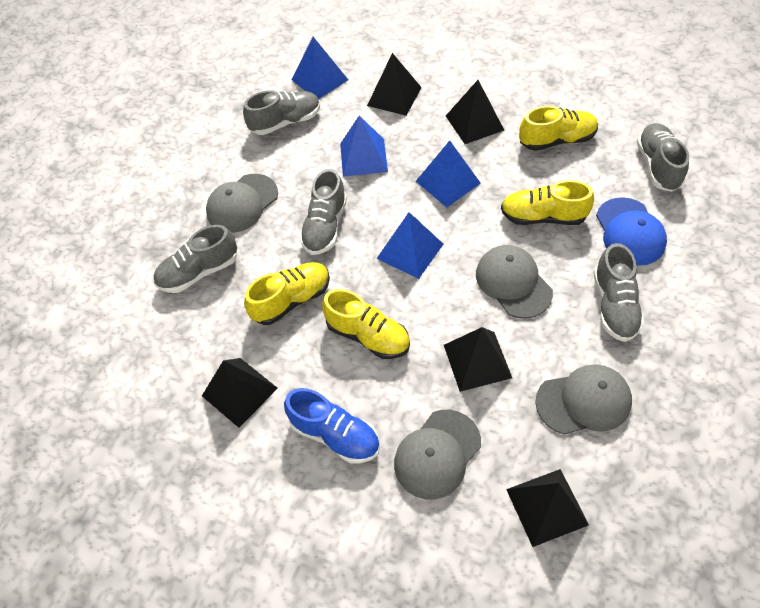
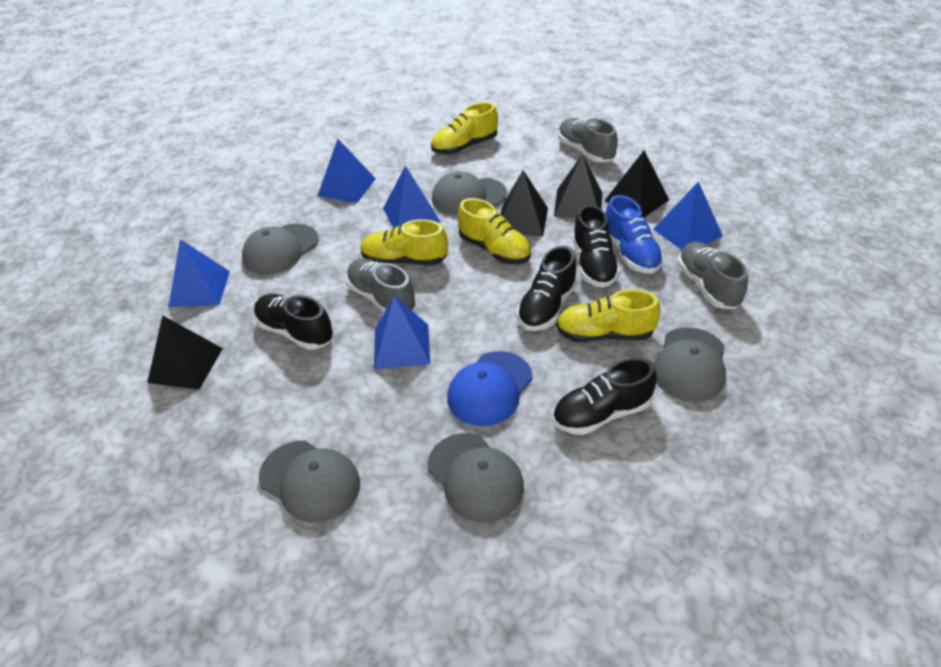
black pyramid: [202,358,278,428] [367,53,422,116] [444,327,512,392] [446,80,504,144] [506,469,589,547] = 5 -> [147,315,223,390] [501,171,548,237] [554,154,602,218] [604,151,669,218] = 4
black shoe: none = 0 -> [254,294,333,350] [517,246,577,331] [553,357,657,435] [572,205,620,288] = 4
blue pyramid: [291,37,348,99] [340,115,388,177] [376,212,443,279] [416,141,481,208] = 4 -> [169,239,230,307] [317,139,376,203] [374,296,430,369] [383,166,440,227] [653,181,723,250] = 5
grey cap: [206,174,278,233] [394,410,481,500] [476,245,553,319] [536,364,632,434] = 4 -> [242,224,318,275] [259,441,360,523] [428,433,524,522] [432,171,507,215] [653,327,726,402] = 5
grey shoe: [154,225,237,293] [243,90,320,135] [299,169,347,255] [594,243,644,342] [636,123,689,192] = 5 -> [346,258,416,313] [558,118,618,163] [678,241,748,309] = 3

